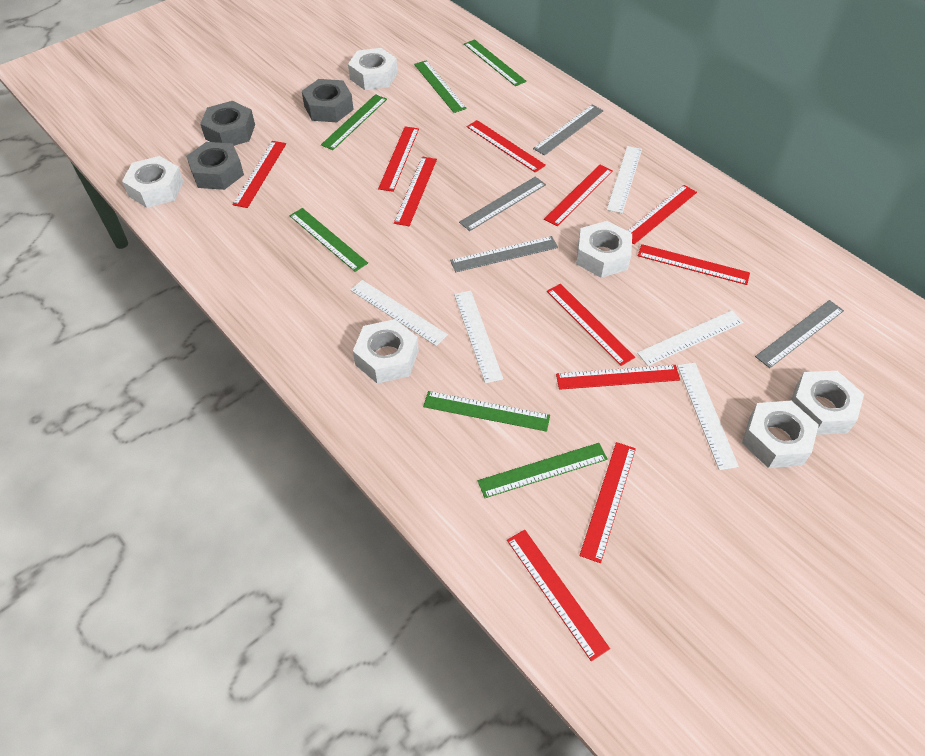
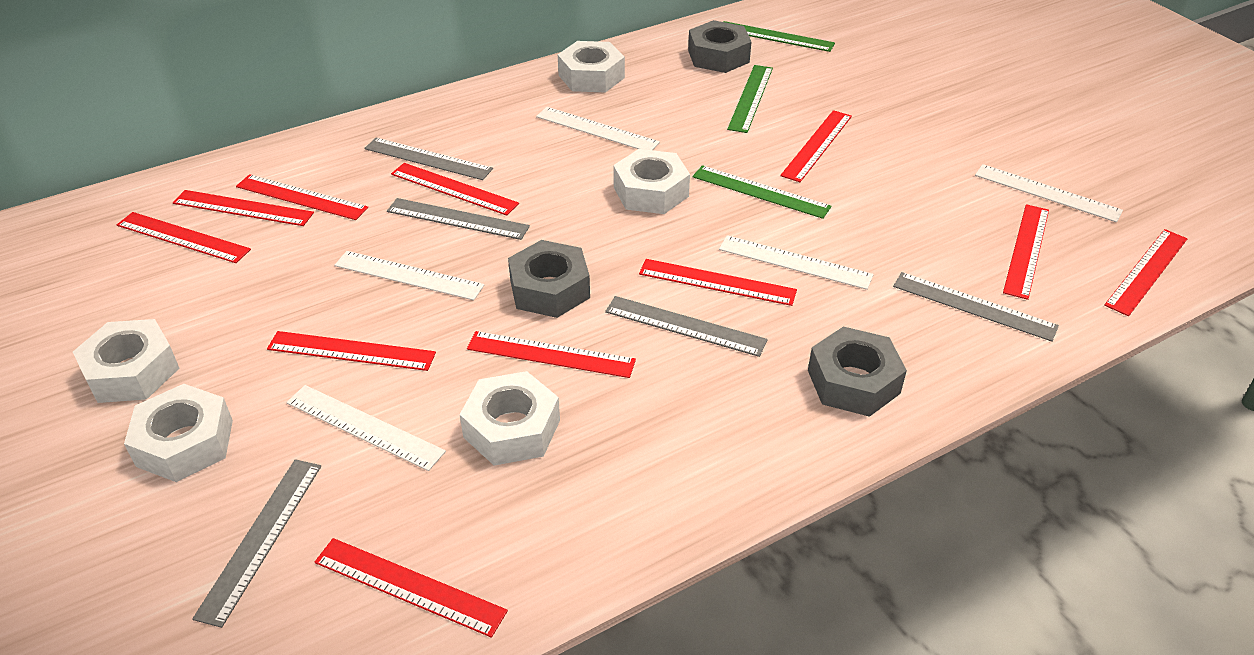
green ruler: [289,208,368,272] [321,94,387,150] [414,60,467,113] [423,391,550,432] [464,39,527,86] [478,443,608,498] = 6 -> [693,165,831,219] [723,21,835,52] [727,65,773,133] = 3
grey ruler: [450,236,558,272] [459,177,546,231] [533,105,604,155] [755,300,844,368] = 4 -> [192,459,321,628] [364,138,493,180] [387,198,530,240] [605,296,768,357] [893,272,1059,342] = 5
white nut: [122,156,184,208] [348,48,398,90] [353,319,419,384] [576,221,632,278] [742,401,819,468] [791,371,864,435] = 6 -> [73,319,180,403] [124,384,233,482] [460,371,560,466] [558,41,625,93] [613,149,690,214] = 5

